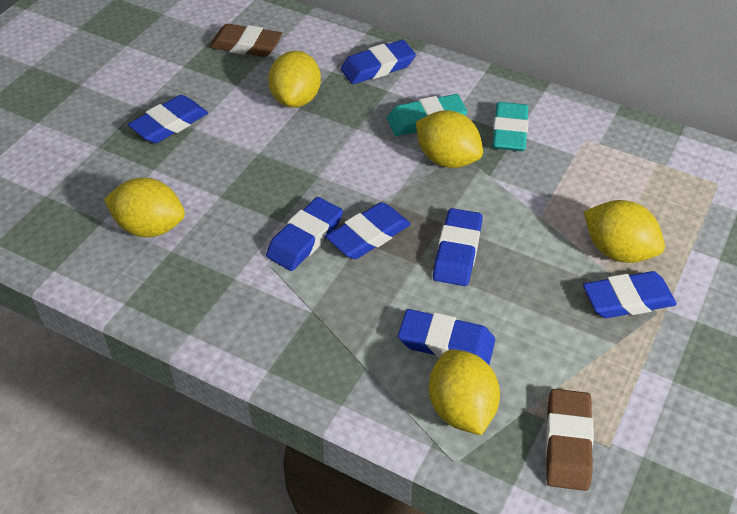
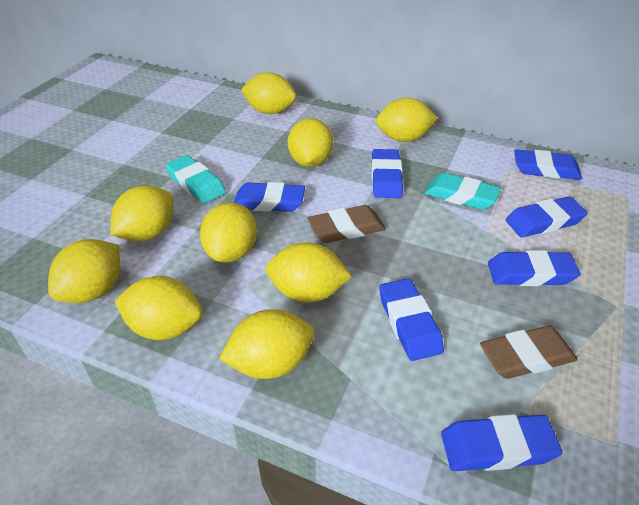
yellow lemon: [104,178,185,237] [268,51,321,108] [416,110,483,168] [429,349,500,435] [584,200,665,263] = 5 -> [48,239,120,303] [110,185,173,242] [115,276,203,340] [200,202,257,262] [219,309,314,379] [241,73,296,114] [266,242,352,302] [288,118,333,167] [376,98,438,142] = 9

